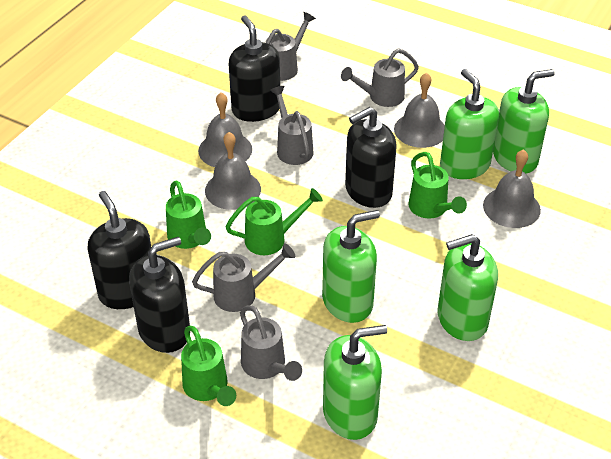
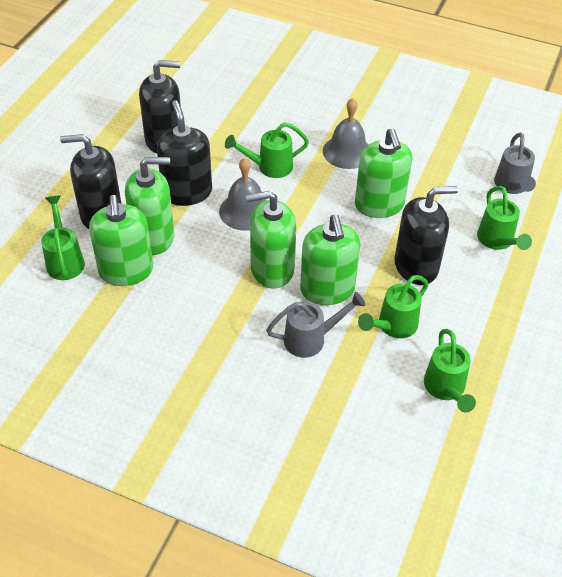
green watering can: [166,180,211,249] [181,326,236,406] [226,188,323,255] [408,152,467,219] = 4 -> [41,195,85,280] [225,122,309,178] [358,275,429,338] [424,329,476,413] [477,186,532,250] = 5
grey bell: [198,92,252,167] [205,132,261,210] [394,72,445,148] [483,149,541,228] = 4 -> [219,158,266,231] [323,98,369,169] = 2
grey watering can: [192,243,295,312] [240,305,302,381] [265,12,316,81] [270,86,314,165] [341,48,419,107] = 5 -> [266,292,366,358] [494,132,536,194] = 2

